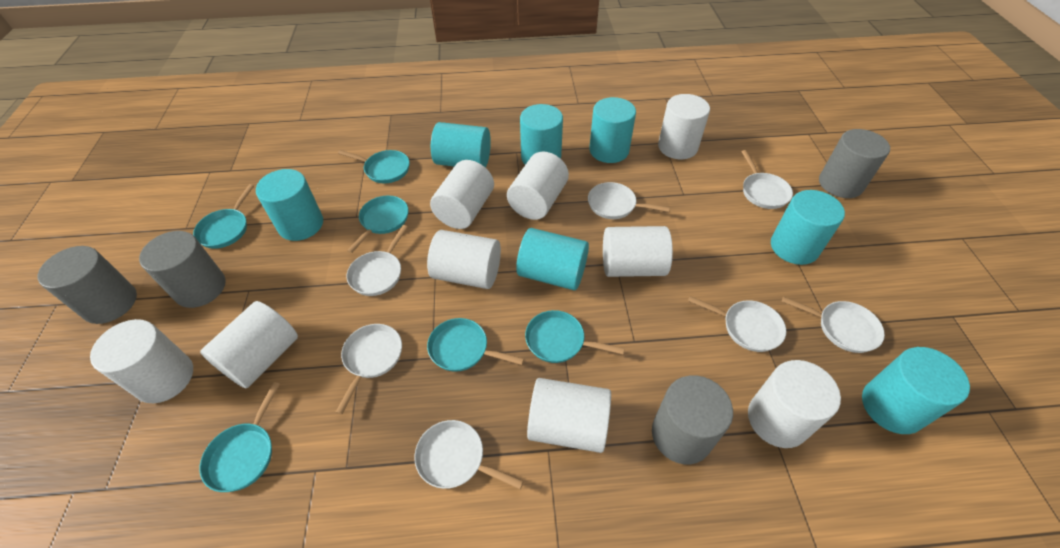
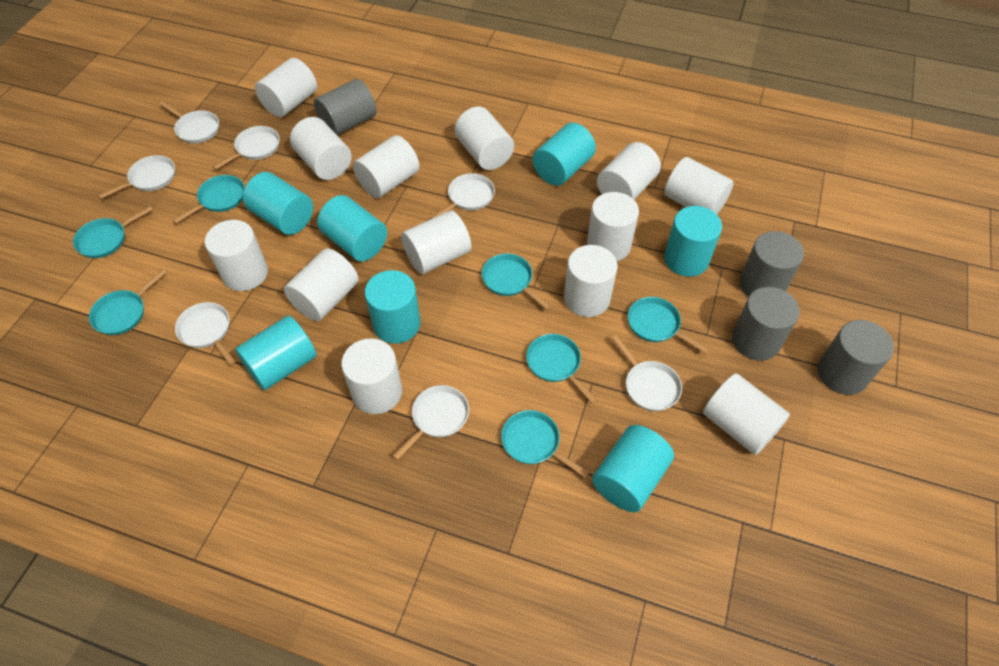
turquoise pan: [193,184,254,249] [200,382,280,492] [338,150,410,183] [347,196,409,254] [427,318,524,372] [525,310,625,363] = 6 -> [73,206,153,258] [89,269,167,335] [173,175,245,223] [482,254,551,310] [501,410,589,478] [526,334,597,404] [628,297,710,354] = 7
white cylinder: [90,319,193,403] [200,301,298,388] [427,230,501,289] [430,160,494,229] [507,152,569,220] [527,378,611,453] [603,226,673,277] [658,94,710,159] [748,360,841,448] = 9 -> [205,220,268,291] [255,58,317,117] [284,248,358,321] [290,117,352,180] [341,338,402,414] [353,135,419,198] [401,210,471,274] [455,106,514,170] [564,245,617,317] [587,192,639,261] [597,142,661,200] [664,157,734,214] [703,373,790,455] = 13

